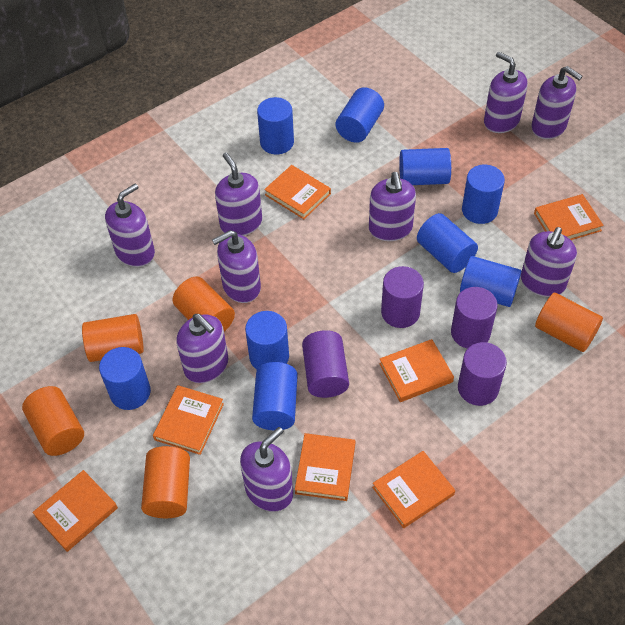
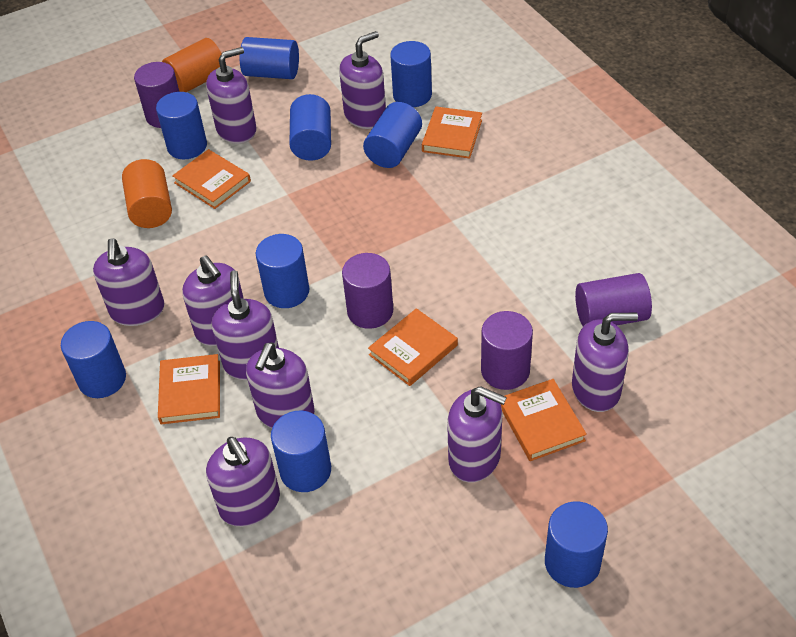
orange book: [32,470,118,552] [153,385,224,455] [264,165,331,219] [295,433,355,501] [372,451,455,528] [379,339,454,402] [534,194,604,240] = 7 -> [158,354,220,424] [172,149,251,209] [368,308,458,386] [422,107,482,159] [501,379,587,461] = 5
orange cylinder: [22,386,84,456] [82,314,144,362] [141,446,190,518] [173,277,235,332] [535,293,603,352] = 5 -> [122,159,172,228] [162,38,222,92] = 2

